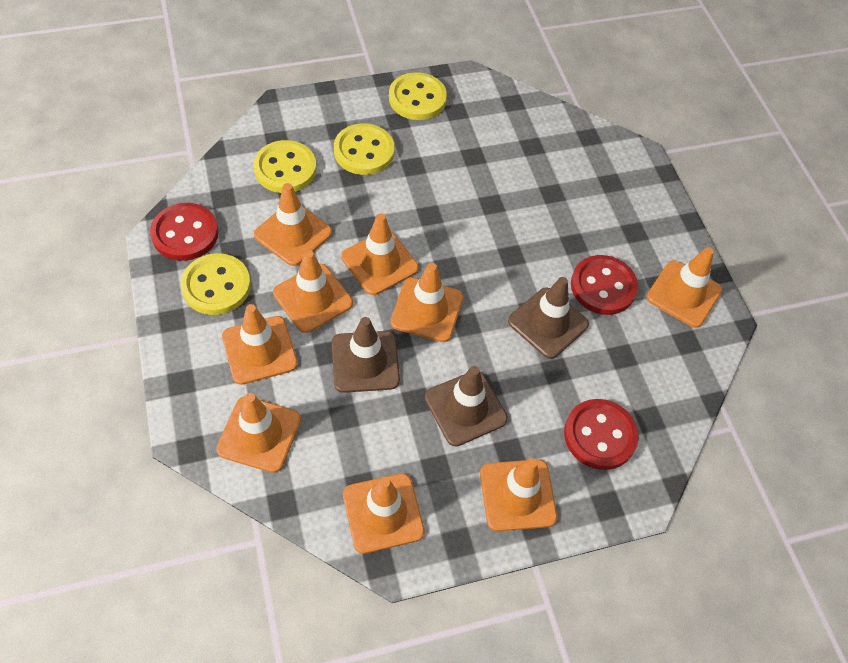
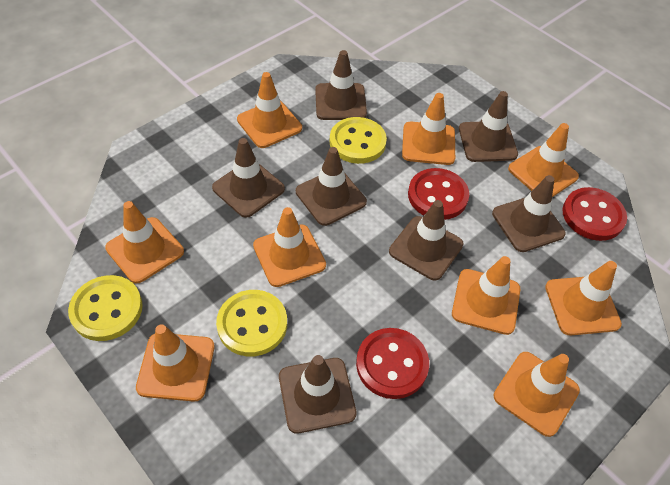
brown traffic cone: [332,317,400,393] [425,366,508,447] [508,277,589,359] = 3 -> [212,138,285,218] [279,355,356,434] [296,147,367,226] [315,50,367,120] [389,200,463,280] [459,91,518,162] [492,175,566,252] = 7
yellow button: [181,253,251,315] [254,140,317,193] [334,123,395,175] [389,72,447,120] = 4 -> [68,275,143,341] [216,290,287,357] [330,117,387,164] = 3

